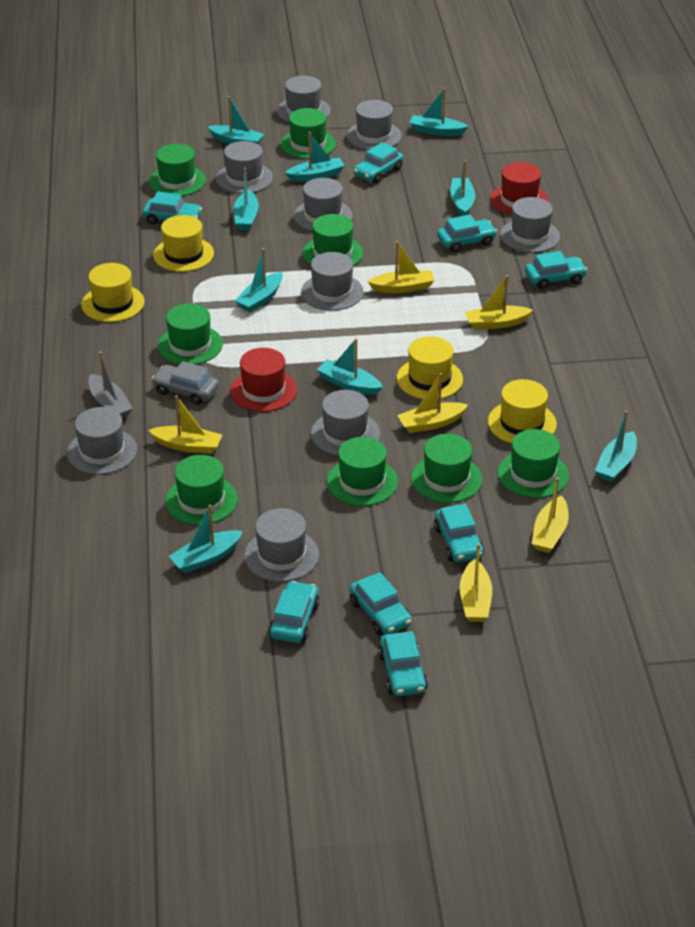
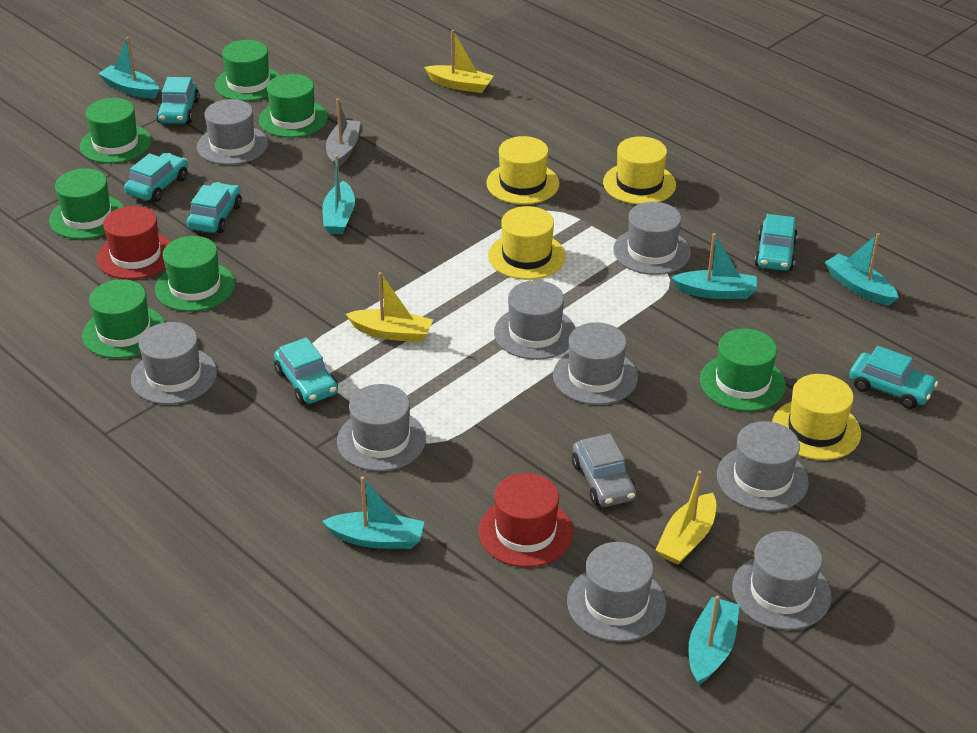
green hat: [149,144,206,196] [158,304,223,365] [165,455,238,525] [280,108,336,159] [303,214,363,266] [327,437,398,506] [411,434,482,503] [498,429,569,498] = 8 -> [49,168,124,239] [80,98,152,163] [82,279,165,359] [155,236,235,312] [215,40,280,101] [259,74,328,138] [700,328,786,411] = 7
turquoise boat: [169,505,243,573] [208,96,264,144] [233,168,259,230] [235,248,283,312] [285,132,345,182] [317,338,383,395] [409,88,468,136] [450,160,475,216] [595,410,637,482] = 9 -> [98,37,159,98] [322,155,355,234] [322,476,424,549] [671,233,757,299] [688,595,740,685] [825,233,899,306] = 6
turquoise car: [142,191,202,224] [269,581,320,643] [349,572,412,635] [354,142,403,183] [378,631,428,696] [434,504,484,562] [437,214,497,252] [525,251,587,289] = 8 -> [124,153,188,202] [156,77,200,124] [187,182,242,233] [274,337,338,404] [754,214,798,271] [849,346,938,409] = 6
yellow boat: [149,396,222,454] [368,241,435,293] [397,373,468,433] [460,544,492,622] [465,275,533,330] [532,478,569,553] = 6 -> [346,272,433,342] [424,30,494,93] [656,471,716,565] = 3

